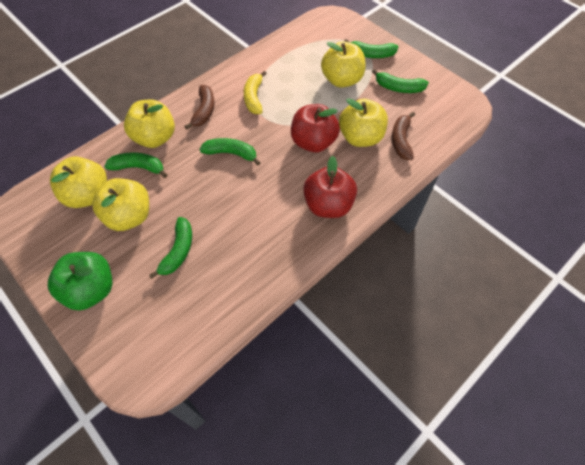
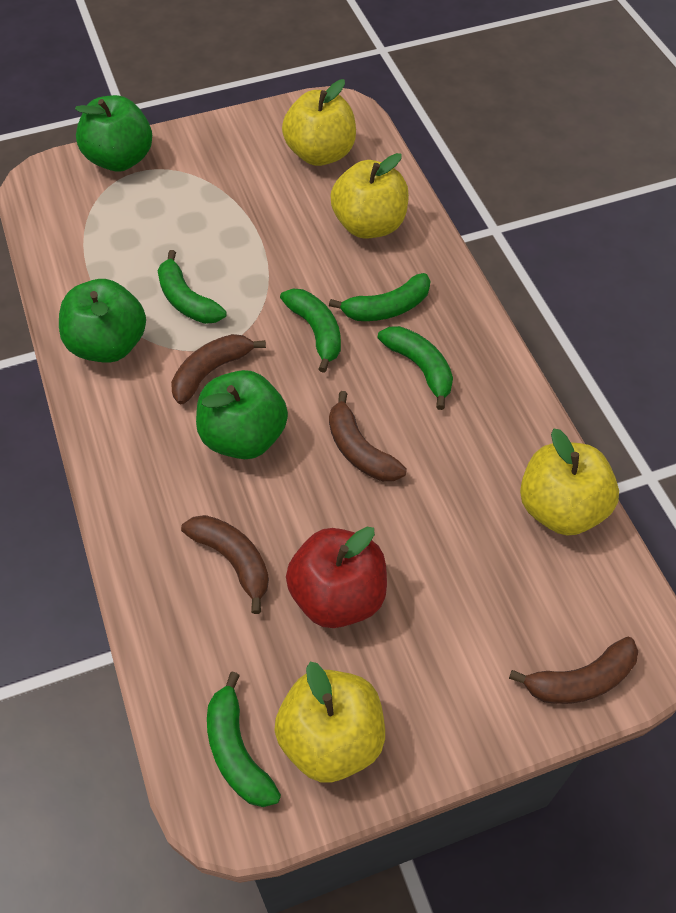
brown banana: [184,85,215,130] [392,112,415,160] = 2 -> [171,334,266,404] [181,515,269,614] [329,391,407,481] [509,637,638,704] = 4
green apple: [48,252,112,311] = 1 -> [59,279,146,363] [75,95,152,172] [196,370,288,459] = 3
red apple: [291,104,340,152] [303,156,357,218] = 2 -> [286,527,387,628] = 1
yellow apple: [50,156,107,208] [92,178,149,231] [124,100,175,148] [321,41,365,88] [339,98,388,147] = 5 -> [274,662,385,782] [282,79,356,166] [330,153,409,239] [520,429,619,536] = 4
yellow banana: [244,71,267,114] = 1 -> none = 0

